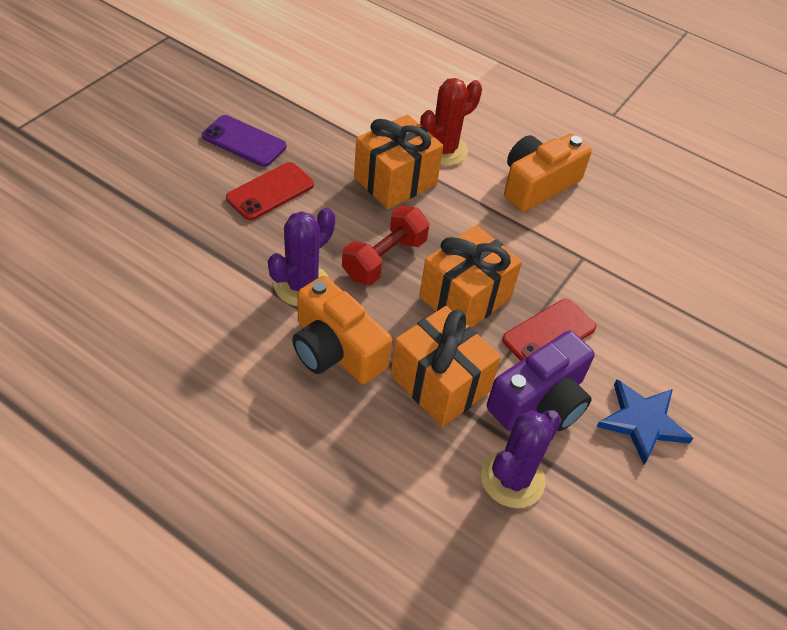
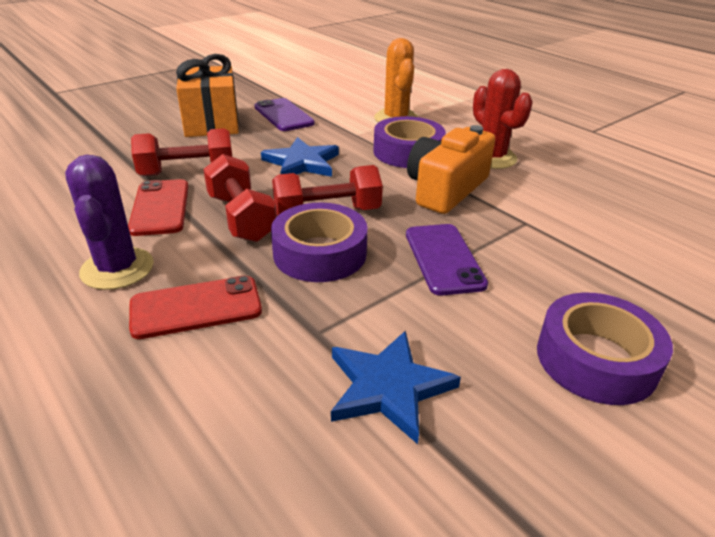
blue star: [597,379,693,464] = 1 -> [261,137,339,177] [331,330,461,444] = 2
orange cactus: none = 0 -> [374,38,418,123] = 1
orange camera: [292,276,392,384] [504,134,592,212] = 2 -> [407,125,495,214] = 1
orange gift: [354,114,443,209] [391,306,501,427] [419,225,522,327] = 3 -> [176,54,239,137] = 1
purple cactus: [268,207,335,306] [481,410,561,508] = 2 -> [65,155,154,290] = 1
purple camera: [487,331,595,431] = 1 -> none = 0
purple phone: [202,115,286,167] = 1 -> [255,98,315,131] [406,224,488,296] = 2
purple tape: none = 0 -> [271,203,368,282] [373,116,446,168] [537,292,673,405] = 3
red dumbbell: [342,206,430,285] = 1 -> [131,128,232,176] [203,154,277,242] [272,165,383,216] = 3

